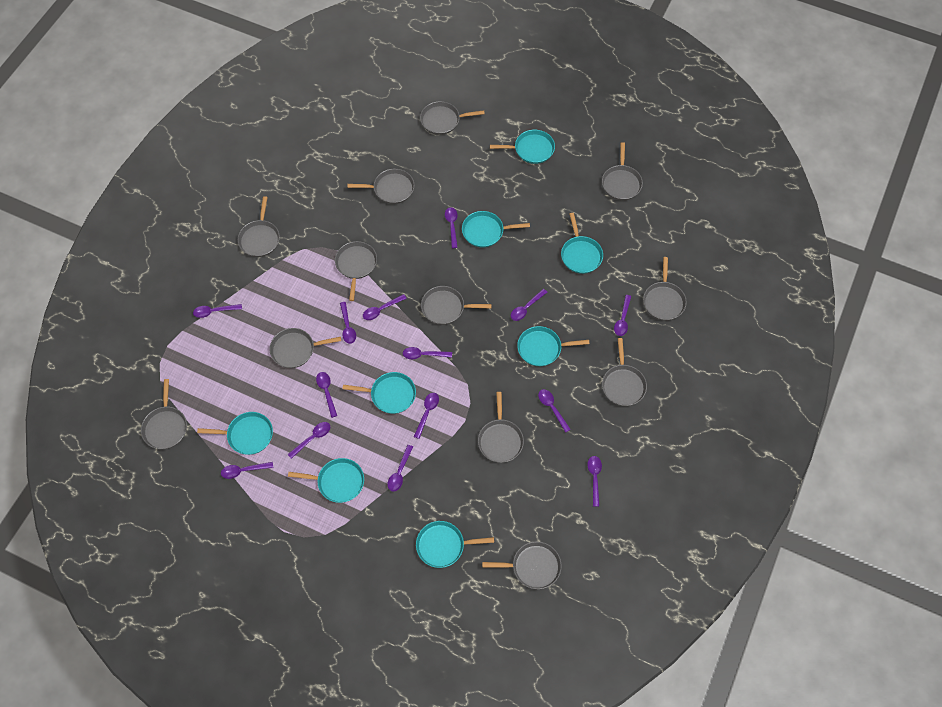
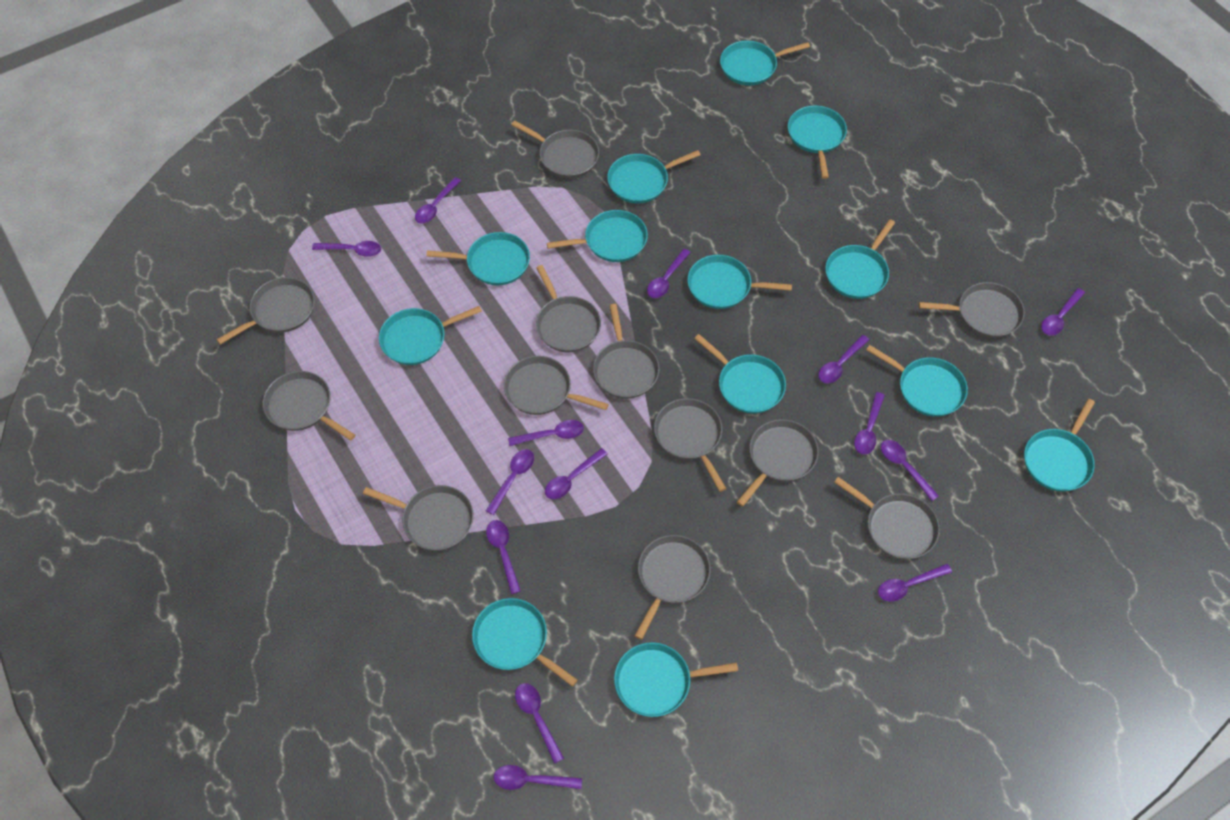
turquoise pan: [197,412,273,455] [288,458,364,503] [342,372,416,414] [416,521,494,568] [462,211,530,248] [490,130,555,164] [517,326,589,366] [561,213,603,274] = 8 -> [379,306,482,365] [426,232,530,285] [472,598,578,687] [547,210,648,262] [607,150,700,203] [614,642,738,717] [687,255,792,309] [694,334,786,414] [720,41,810,86] [788,106,847,179] [825,219,895,299] [866,345,968,417] [1024,399,1095,492] = 13

